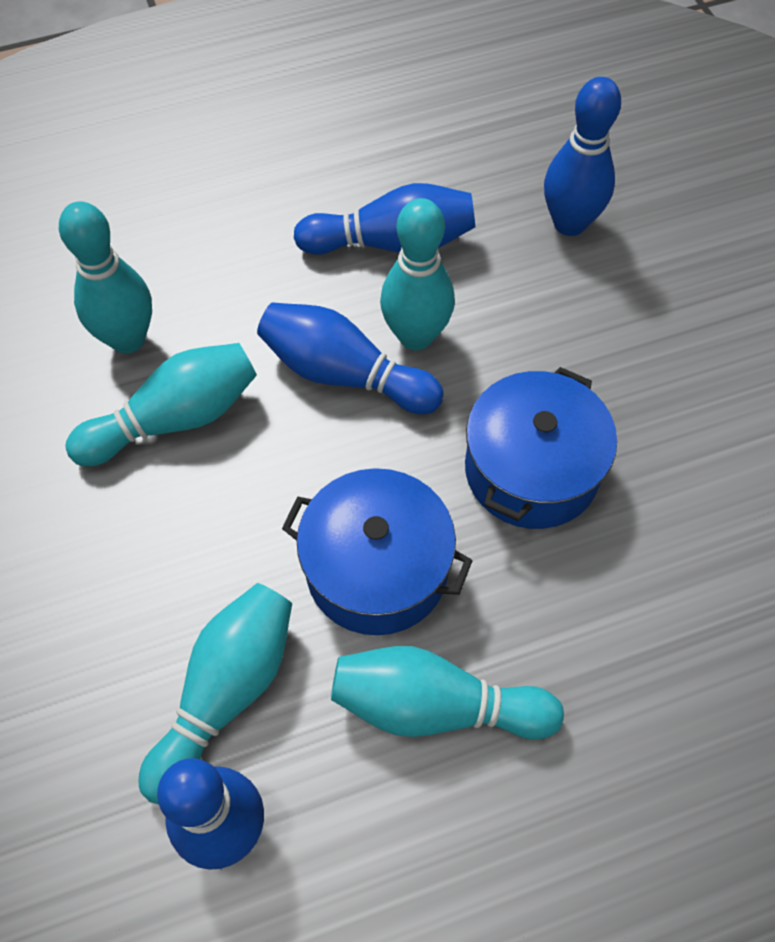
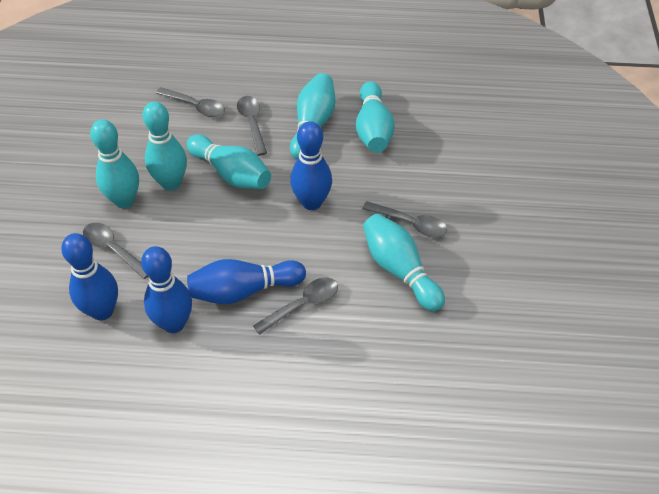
blue pot: [282,468,473,635] [465,367,617,529] = 2 -> none = 0
grey spoon: none = 0 -> [83,223,148,279] [156,87,225,117] [237,96,267,156] [253,278,338,335] [362,201,447,237] = 5
turquoise bowling pin: [59,201,152,353] [65,343,257,466] [139,583,292,804] [331,646,564,740] [380,198,455,350] = 5 -> [90,119,139,208] [142,101,187,190] [187,134,271,189] [290,73,335,160] [356,81,395,153] [363,214,445,311] = 6

